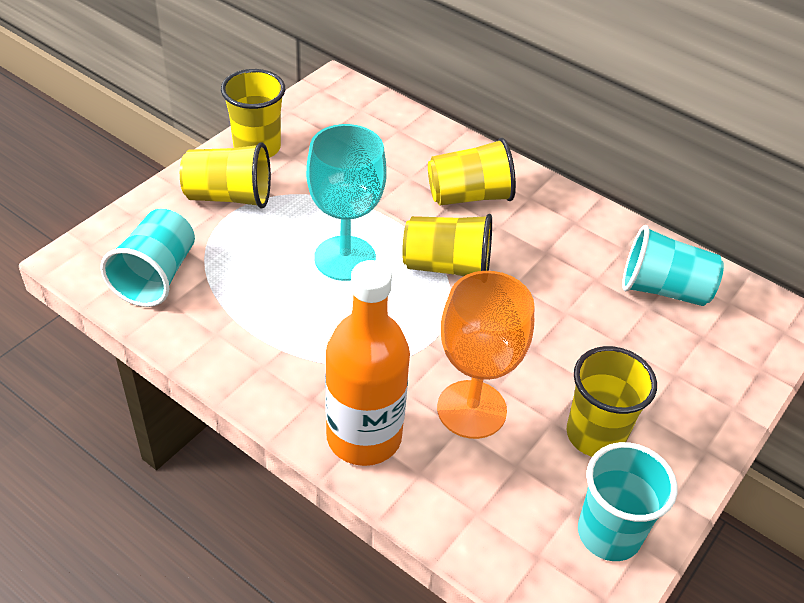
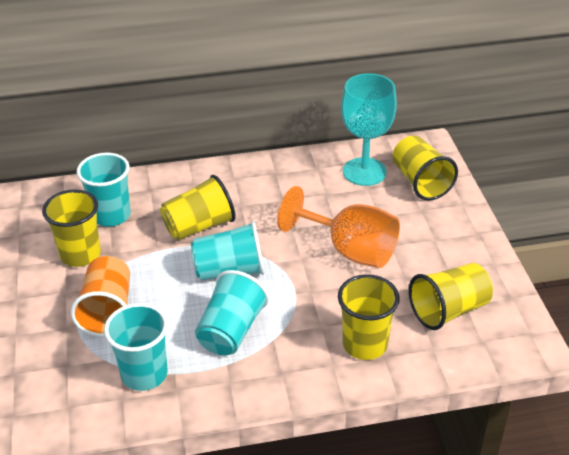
orange bottle: [325,260,410,466] = 1 -> none = 0
orange cup: none = 0 -> [70,256,130,337] = 1
turquoise cup: [100,209,195,307] [578,442,678,561] [622,225,724,306] = 3 -> [76,152,131,227] [104,303,168,391] [191,221,265,280] [195,270,269,355] = 4

